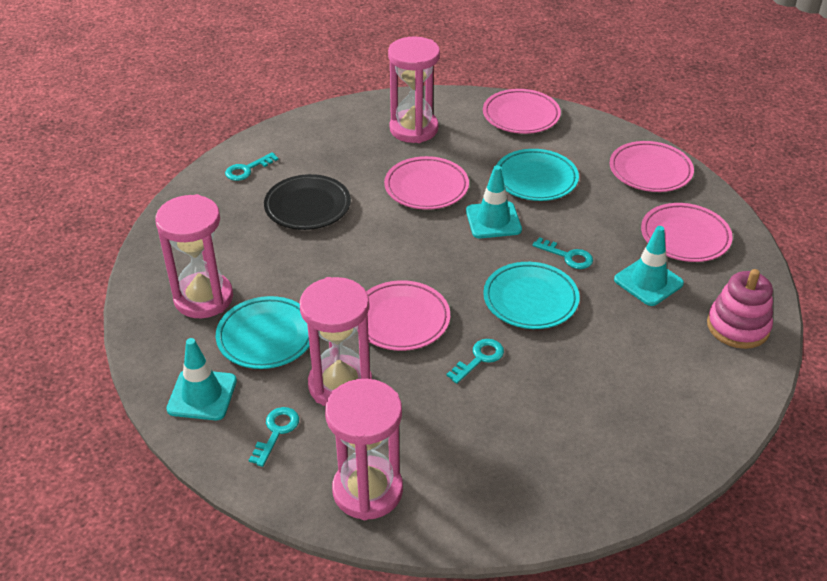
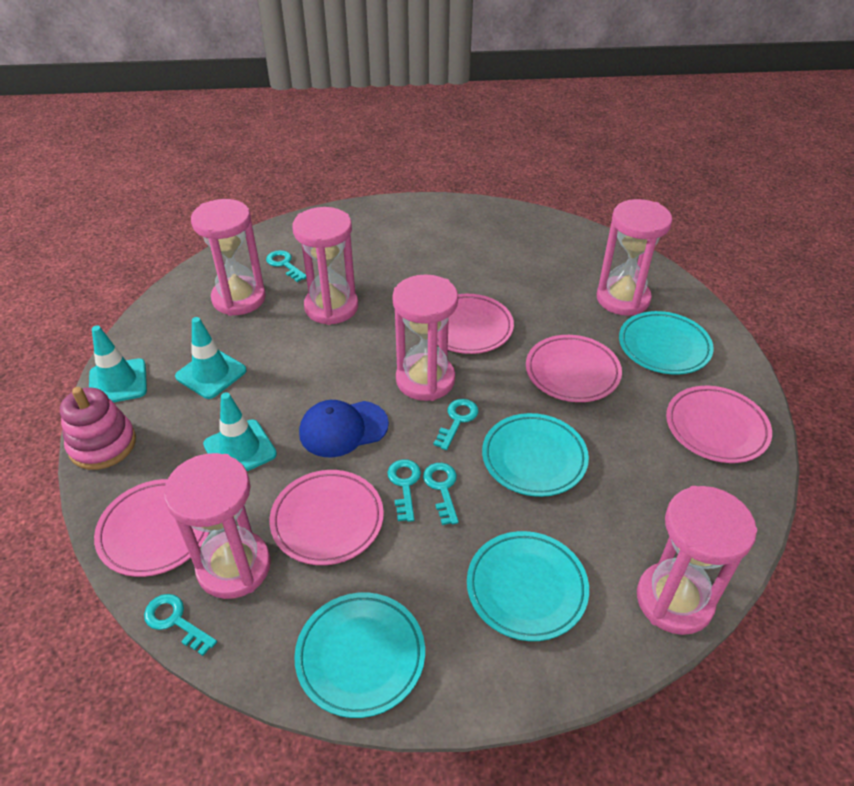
black plate: [264,174,351,230] = 1 -> none = 0
blue cap: none = 0 -> [299,400,389,458] = 1
pink hourglass: [155,194,233,318] [299,277,372,406] [325,379,403,520] [388,36,440,143] = 4 -> [163,453,271,599] [191,199,266,316] [292,207,358,325] [392,274,458,401] [597,199,672,316] [637,486,757,635] = 6
turquoise key: [225,152,279,181] [249,407,299,467] [446,339,504,384] [532,237,593,269] = 4 -> [144,594,217,656] [266,250,306,282] [387,459,421,522] [423,463,459,525] [433,399,478,450] = 5
turquoise plate: [216,296,310,369] [483,262,580,329] [497,149,579,201] = 3 -> [294,592,425,718] [467,531,589,641] [482,413,589,497] [619,311,714,375] = 4

